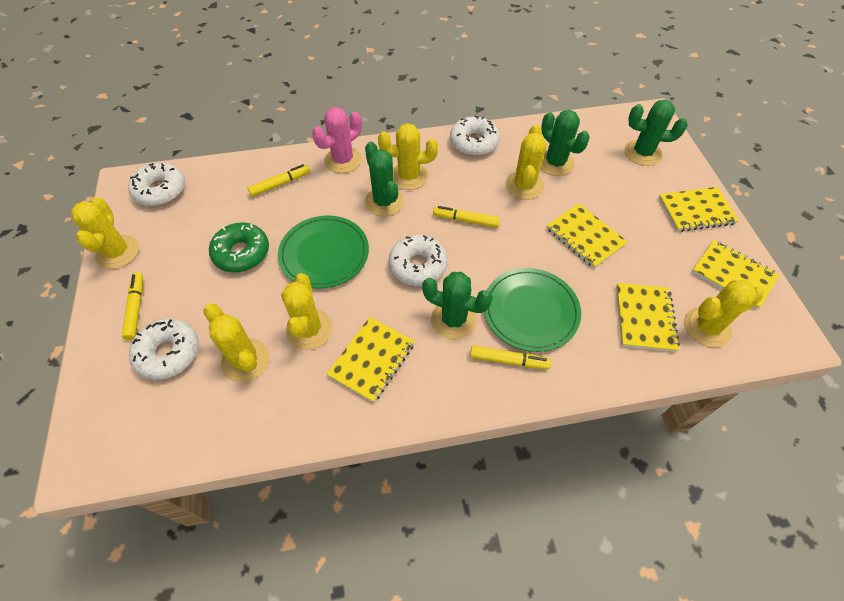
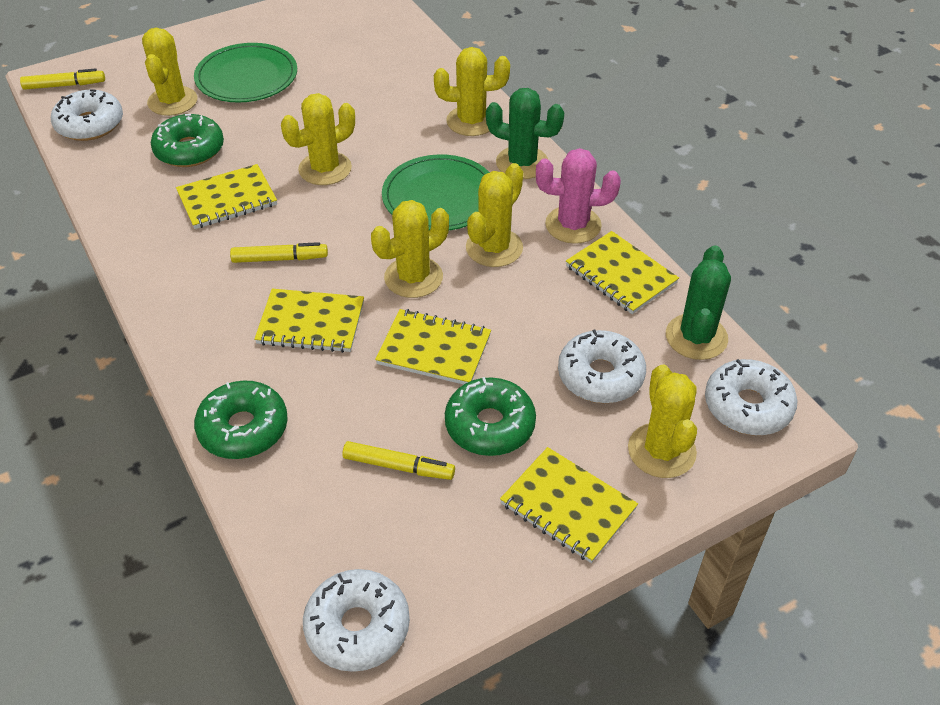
green cactus: [364,142,404,216] [422,272,493,339] [541,110,590,176] [624,100,687,166] = 4 -> [486,88,565,179] [666,245,731,360] = 2
green donut: [209,222,269,272] = 1 -> [151,114,224,167] [194,381,288,459] [445,377,536,456] = 3
yellow marker: [122,272,143,340] [248,164,310,197] [433,206,500,228] [470,346,551,369] = 4 -> [20,69,105,90] [230,242,328,263] [342,441,455,480] = 3

